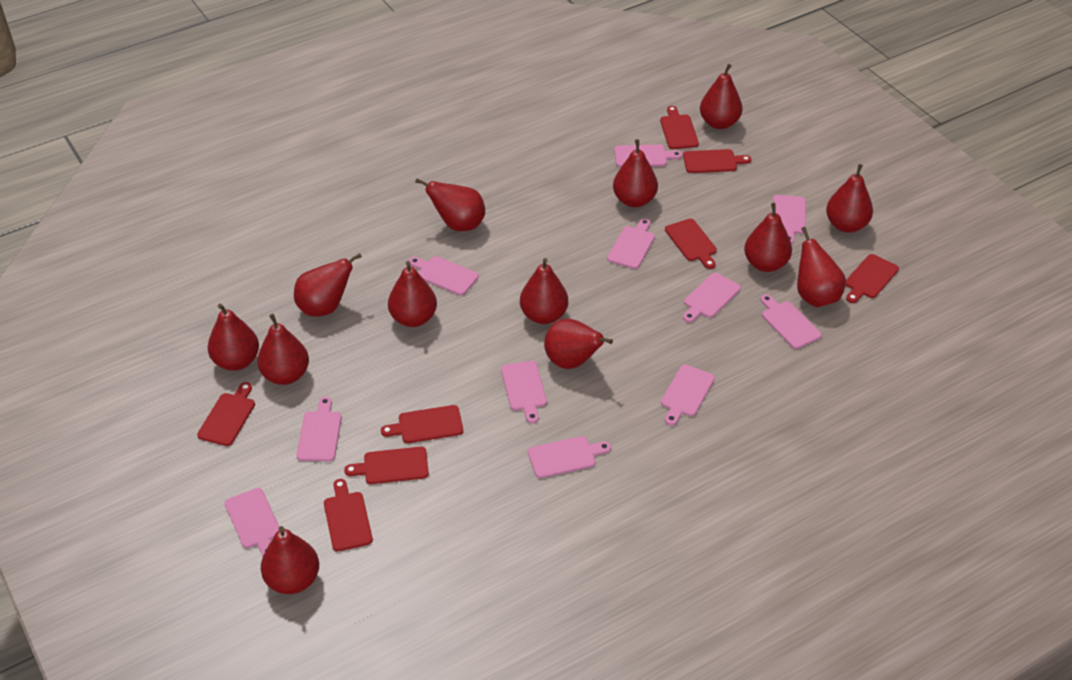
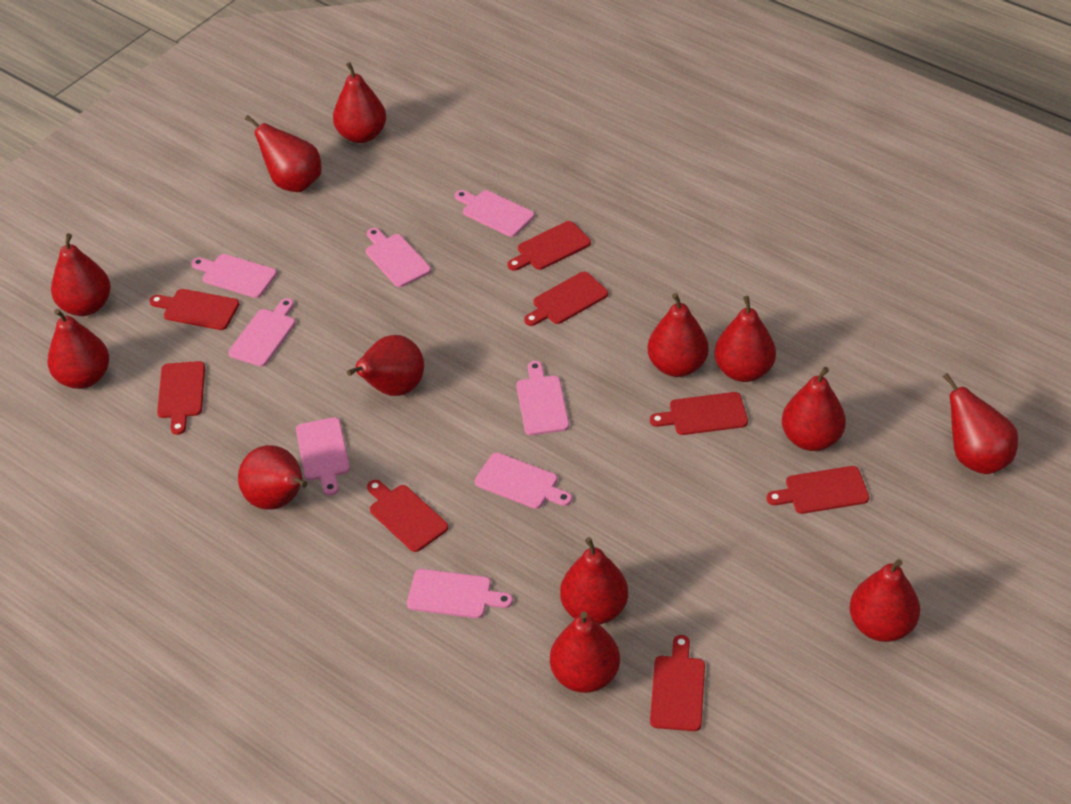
pink cutting board: [225,488,279,556] [296,397,342,462] [409,256,479,295] [501,361,547,423] [528,436,611,478] [607,218,655,269] [614,144,682,167] [661,365,715,426] [683,273,741,322] [761,294,821,349] [773,195,806,244] = 11 -> [191,254,277,298] [228,298,296,367] [296,417,350,496] [366,228,431,287] [407,569,513,618] [455,190,534,237] [475,453,572,509] [517,361,569,435] = 8

